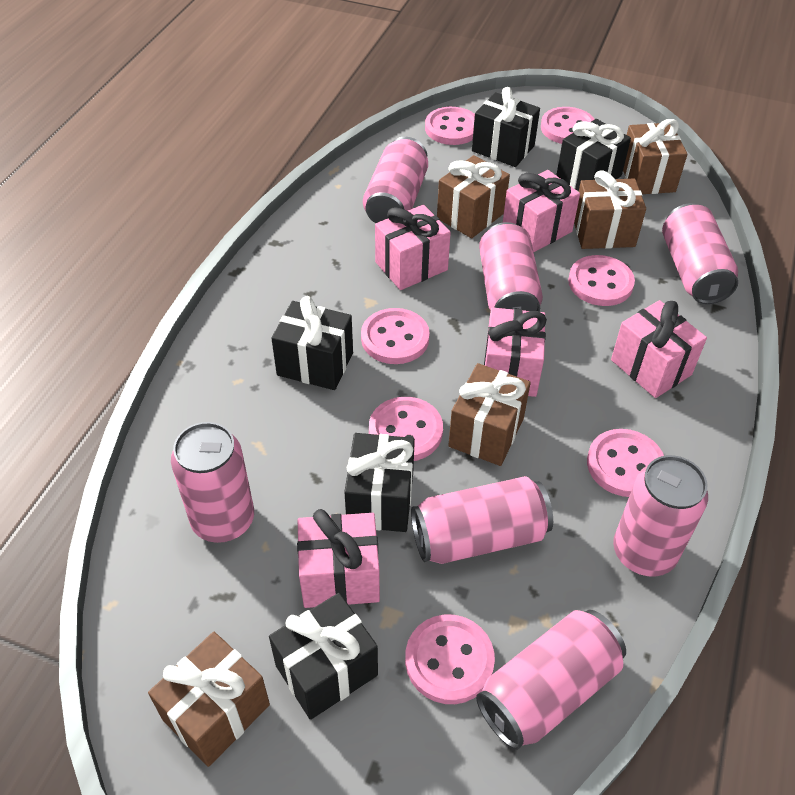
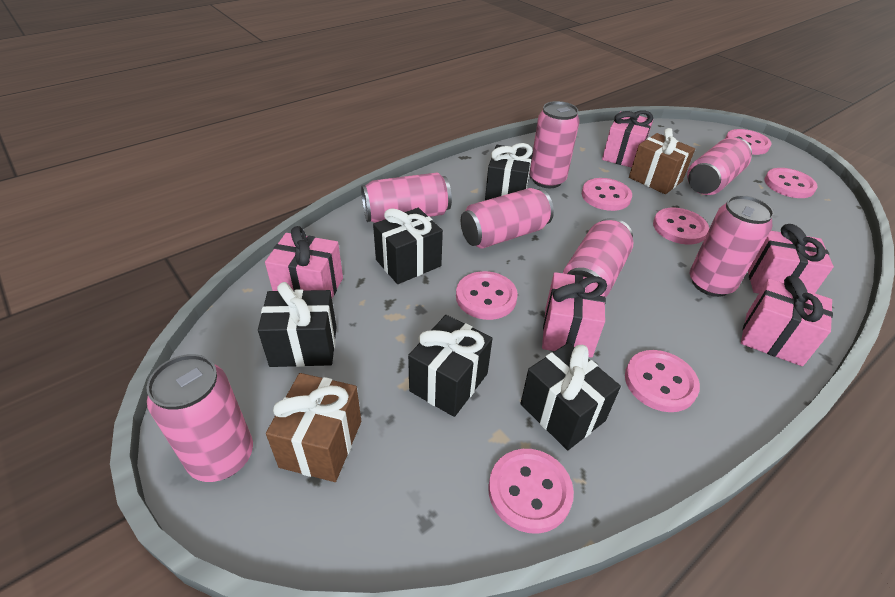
brown gift: [148,632,270,767] [437,155,510,238] [448,363,531,466] [574,170,646,249] [623,119,688,194] = 5 -> [266,373,361,482] [629,128,695,194] = 2

